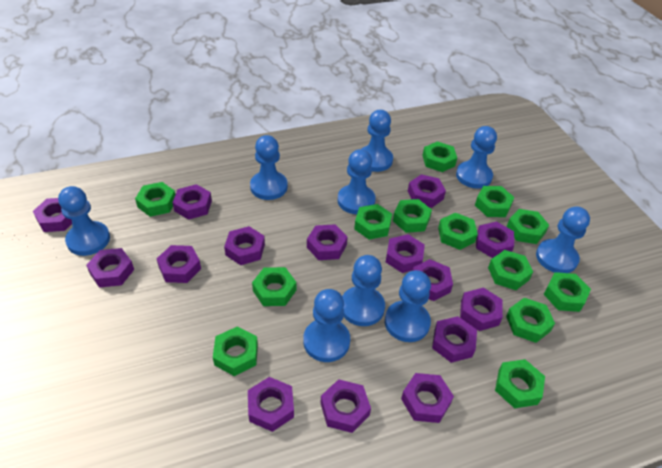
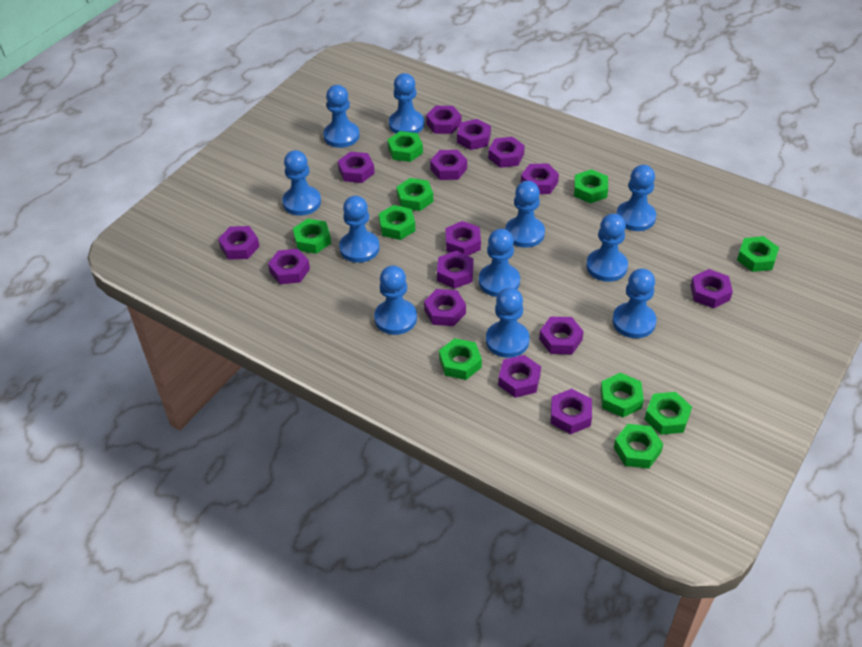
blue pawn: [58,186,110,256] [250,135,288,200] [303,289,350,362] [338,149,376,214] [342,255,385,326] [362,110,393,172] [385,270,431,342] [456,126,497,189] [536,206,590,273] = 9 -> [282,150,321,216] [323,85,360,148] [339,196,380,263] [374,265,417,335] [389,73,424,134] [479,229,520,297] [486,287,530,358] [505,181,545,248] [586,213,628,282] [612,268,657,338] [616,165,656,231] = 11
green nut: [135,182,175,217] [213,326,258,376] [252,267,296,306] [354,204,392,240] [393,199,432,233] [422,141,457,172] [438,213,478,250] [475,186,514,217] [488,250,533,290] [495,359,545,408] [506,298,555,343] [507,209,549,244] [544,272,591,312] = 13 -> [293,218,331,254] [379,205,415,240] [387,131,423,162] [396,178,433,211] [439,338,482,380] [574,169,608,203] [600,373,644,417] [614,424,663,469] [644,392,692,435] [737,236,779,272] = 10

